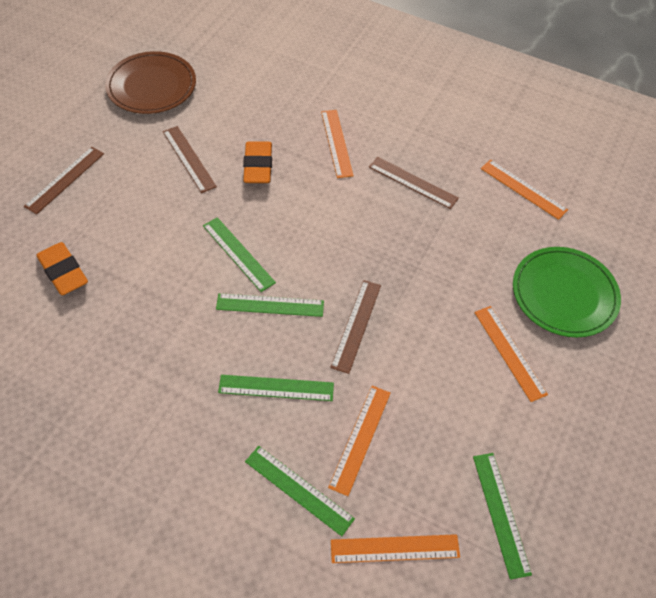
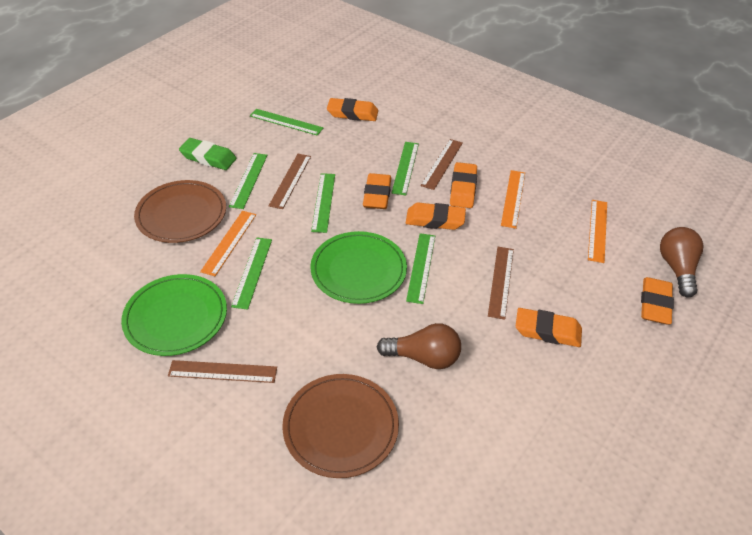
brown light bulb: none = 0 -> [377,323,461,369] [660,227,704,298] = 2
brown plate: [105,51,196,114] = 1 -> [134,180,226,243] [282,374,399,478] = 2
green eraser: none = 0 -> [179,138,237,170] = 1
green plate: [513,247,621,337] = 1 -> [121,274,227,356] [310,231,407,304] = 2
green ruler: [203,217,276,292] [216,293,324,317] [218,375,334,401] [245,446,355,536] [473,453,532,580] = 5 -> [229,153,267,209] [231,238,272,310] [250,109,323,136] [311,173,335,233] [391,142,419,196] [406,233,435,304] = 6
orange eraser: [36,242,88,295] [243,141,272,183] = 2 -> [327,98,378,121] [363,173,391,209] [406,203,466,230] [450,162,477,208] [516,308,582,347] [641,277,674,324] = 6
orange ruler: [321,110,354,178] [328,386,391,496] [331,534,460,563] [474,306,548,402] [481,160,568,220] = 5 -> [200,211,256,276] [501,170,525,229] [588,200,607,263] = 3

